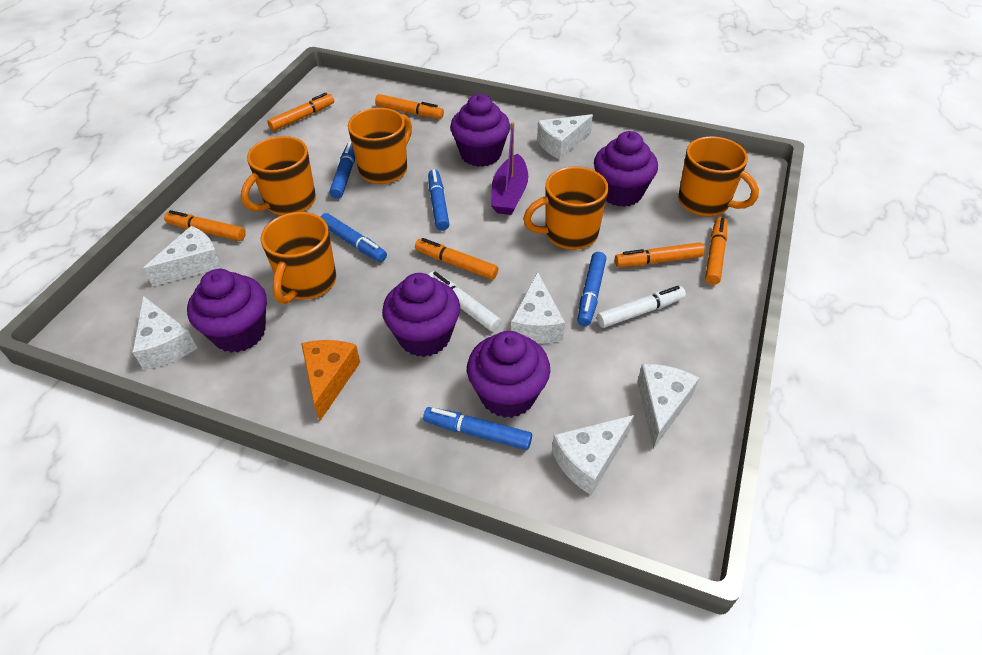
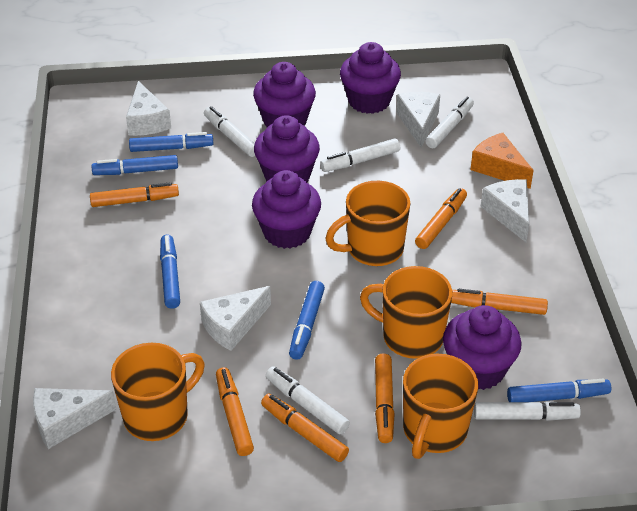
orange mug: [241,136,316,215] [261,212,336,304] [348,108,412,184] [523,166,609,250] [678,136,759,217] = 5 -> [111,343,205,441] [325,181,411,266] [360,266,452,359] [403,354,478,459] = 4
purple boat: [491,122,528,215] = 1 -> none = 0
white cheese: [132,296,197,370] [143,226,223,286] [511,272,565,344] [537,114,593,160] [552,415,634,495] [637,364,699,449] = 6 -> [33,388,116,449] [126,81,171,136] [200,286,271,351] [396,92,440,148] [481,179,529,242] = 5
white marker: [428,271,501,331] [597,286,686,328] = 2 -> [204,106,255,157] [266,366,350,434] [320,138,400,172] [425,96,474,149] [474,401,581,421] = 5

